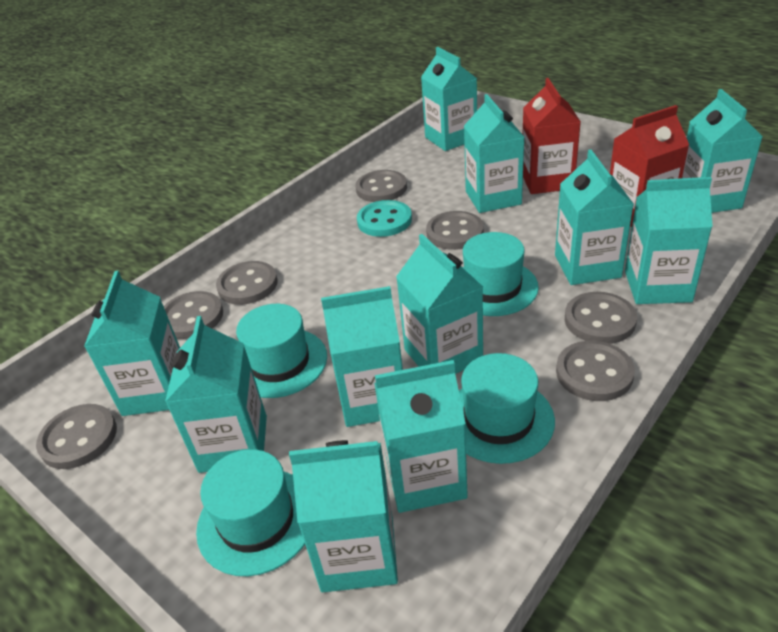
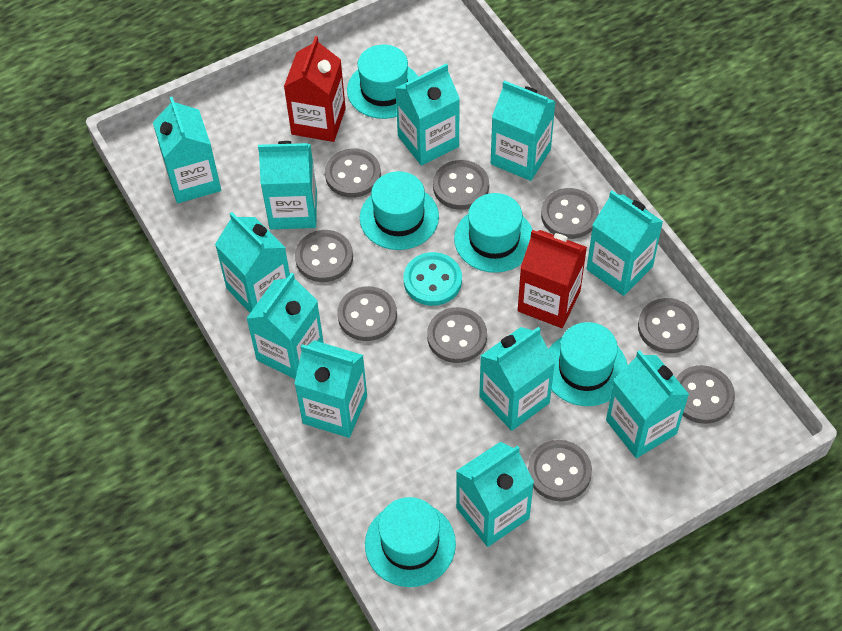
grey button: [36,404,117,469] [164,291,223,339] [216,261,278,305] [356,170,407,202] [426,211,484,250] [556,341,635,401] [565,292,637,344] = 7 -> [295,230,353,282] [325,148,381,198] [337,286,397,341] [427,307,487,363] [433,160,489,210] [528,440,592,501] [541,188,599,239] [638,298,699,354] [676,365,735,424] = 9
turquoise hat: [196,449,305,576] [236,304,327,398] [459,353,555,464] [462,232,539,316] = 4 -> [347,45,418,119] [360,171,439,250] [365,497,456,587] [454,193,533,273] [548,322,628,406] = 5

